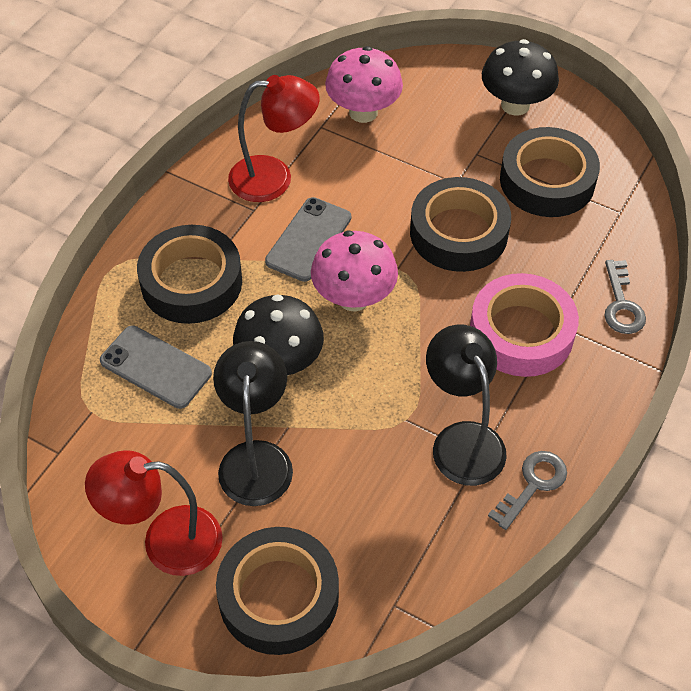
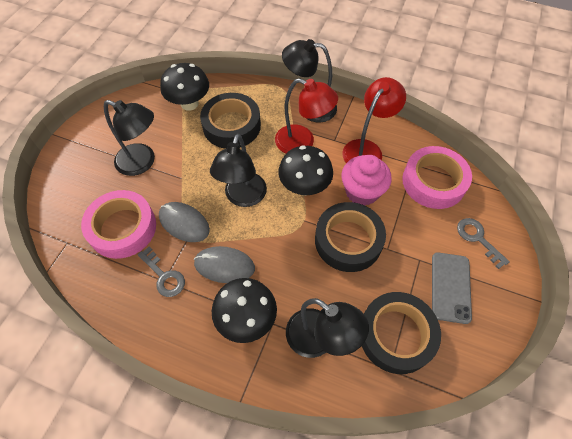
black lamp: [213,341,293,506] [426,324,507,486] = 2 -> [104,100,155,176] [210,134,267,207] [282,39,337,123] [286,298,369,358] = 4
black mushroom: [233,294,324,376] [482,39,559,116] = 2 -> [160,63,209,111] [212,278,277,343] [278,145,333,196] = 3
black tape: [137,225,242,324] [216,527,339,655] [410,177,511,272] [500,127,600,217] = 4 -> [200,93,261,149] [315,202,386,272] [362,292,441,374] = 3
grey mouse: none = 0 -> [159,202,210,242] [194,246,255,283] = 2
grey phone: [100,325,212,409] [265,197,351,282] = 2 -> [432,252,472,324] = 1
pink cupcake: none = 0 -> [341,155,392,206] = 1
pink mushroom: [311,230,398,312] [325,46,403,123] = 2 -> none = 0
pink tape: [470,273,579,377] = 1 -> [81,190,156,259] [402,146,472,209] = 2

